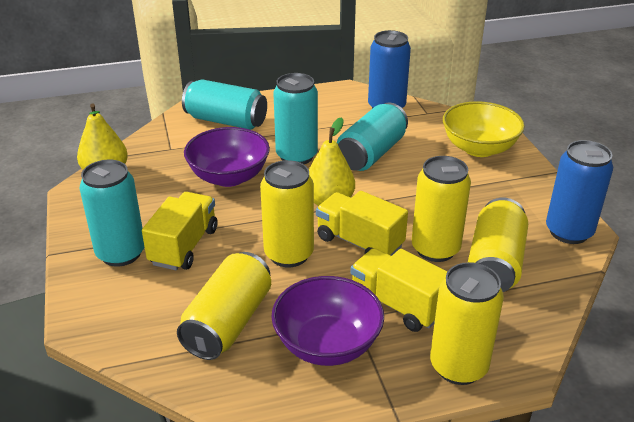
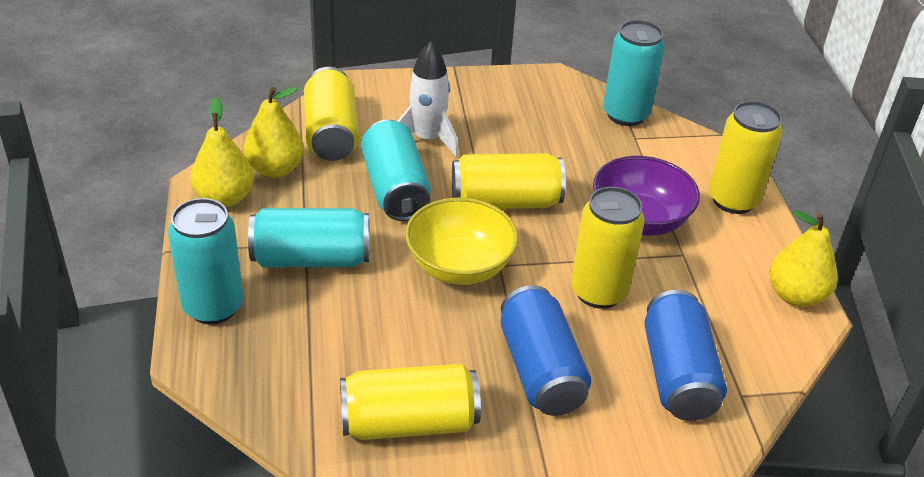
purple bowl: [184,127,270,187] [271,276,384,366] = 2 -> [593,156,700,236] = 1
white rocket: none = 0 -> [397,42,459,157] = 1
yellow pear: [77,104,128,170] [309,117,355,206] = 2 -> [191,97,254,207] [244,87,304,178] [769,210,838,307] = 3
yellow truck: [142,192,217,270] [316,191,408,256] [351,248,448,332] = 3 -> none = 0

